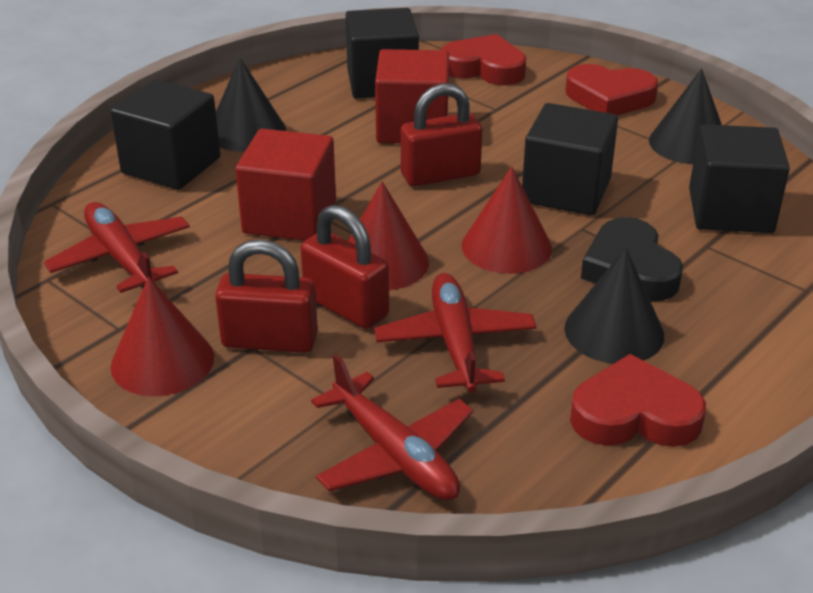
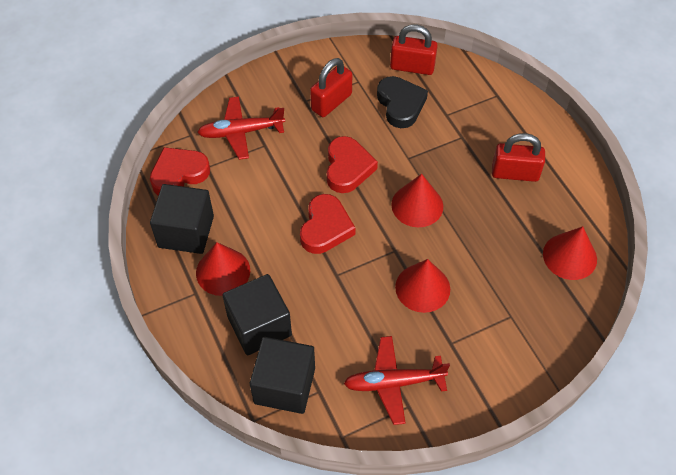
black cone: [216,57,286,152] [564,248,664,364] [649,69,722,164] = 3 -> none = 0
black cube: [111,79,220,190] [346,8,419,99] [522,103,618,215] [689,124,790,233] = 4 -> [150,184,214,254] [222,274,292,355] [250,337,315,414] = 3
red cone: [111,277,214,397] [348,181,429,290] [462,166,552,274] = 3 -> [196,242,250,296] [391,174,443,227] [395,259,450,313] [543,226,597,280] = 4
red cube: [235,129,336,241] [375,49,449,143] = 2 -> none = 0
red plane: [44,202,190,293] [311,354,473,500] [374,273,537,393] = 3 -> [197,96,285,160] [344,336,450,425] = 2

